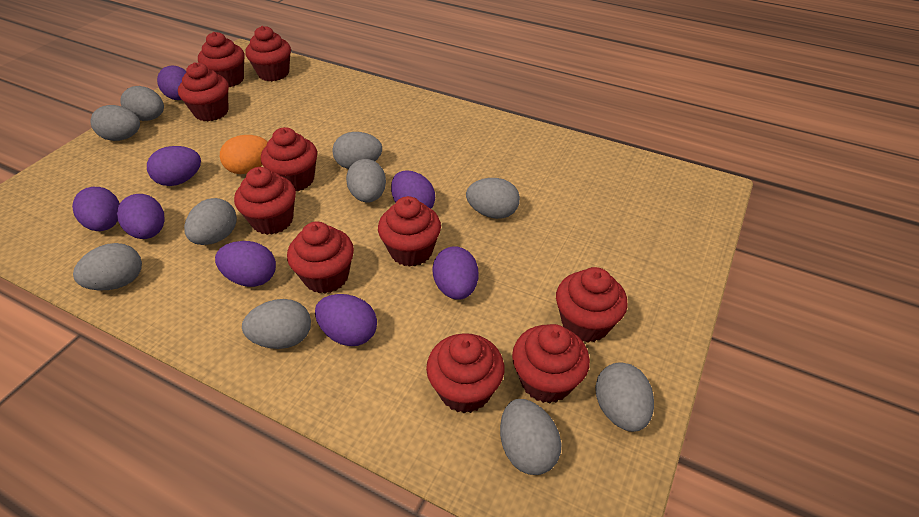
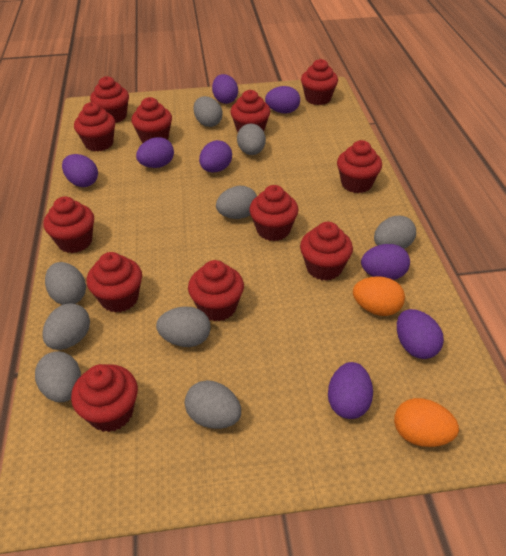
grey egg: [73,243,142,290] [91,105,140,141] [120,86,164,121] [184,198,237,245] [242,299,311,349] [332,132,382,169] [346,159,386,203] [466,178,520,219] [500,399,561,475] [595,363,654,432] = 10 -> [35,351,81,402] [42,303,90,350] [45,262,86,305] [156,306,211,347] [185,380,241,429] [193,96,222,127] [216,186,257,219] [237,124,266,155] [374,215,416,249] = 9
orange egg: [220,135,268,174] = 1 -> [353,276,405,316] [394,398,459,447] = 2
red cupcake: [178,63,229,121] [198,32,245,87] [234,167,296,235] [246,26,291,81] [261,127,317,191] [287,222,354,294] [378,196,441,267] [426,333,504,413] [512,324,590,403] [556,267,628,343] = 10 -> [43,196,94,253] [71,364,138,432] [74,102,115,152] [87,252,142,313] [90,76,129,123] [131,97,172,143] [188,260,244,321] [230,90,270,133] [249,185,298,241] [300,222,353,281] [301,59,338,105] [337,140,382,193] = 12

